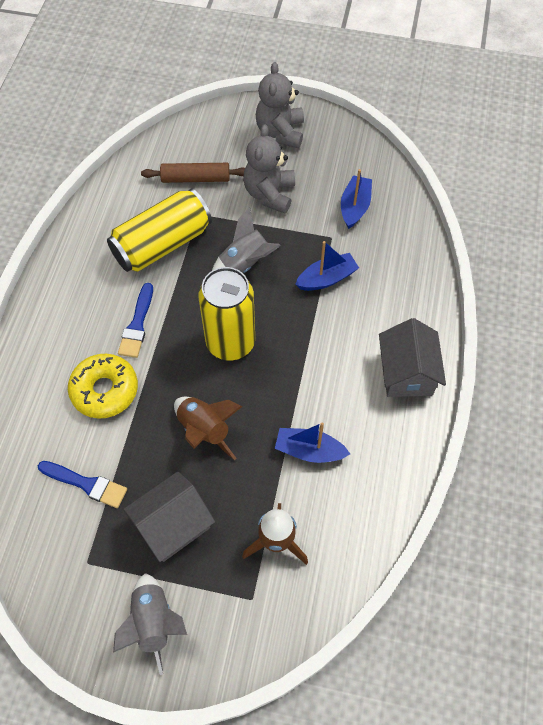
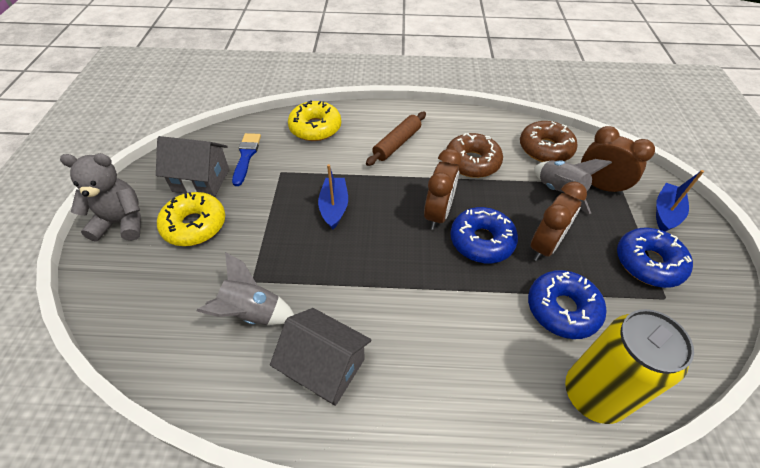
blue boat: [275,422,350,463] [295,241,359,291] [341,169,372,229] = 3 -> [318,164,348,230] [656,170,704,232] = 2
blue brush: [38,461,127,508] [118,283,153,358] = 2 -> [232,133,261,186] = 1
blue donut: none = 0 -> [450,207,518,263] [528,270,606,339] [617,228,693,288] = 3
brown clock: none = 0 -> [424,149,462,230] [530,182,587,261] [581,126,655,195] = 3
brown donut: none = 0 -> [446,133,503,178] [520,121,577,162] = 2
brown rocket: [174,397,243,460] [242,503,308,565] = 2 -> none = 0
grey teddy bear: [243,124,295,213] [256,62,304,149] = 2 -> [60,153,141,242] = 1
yellow can: [107,189,212,272] [198,267,255,360] = 2 -> [565,309,694,424] = 1
yellow donut: [68,354,138,419] = 1 -> [157,192,225,246] [288,100,341,141] = 2

